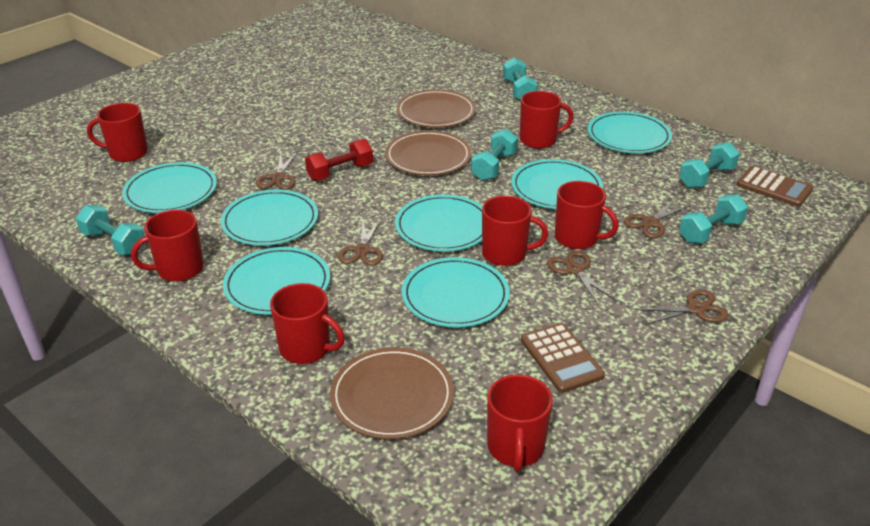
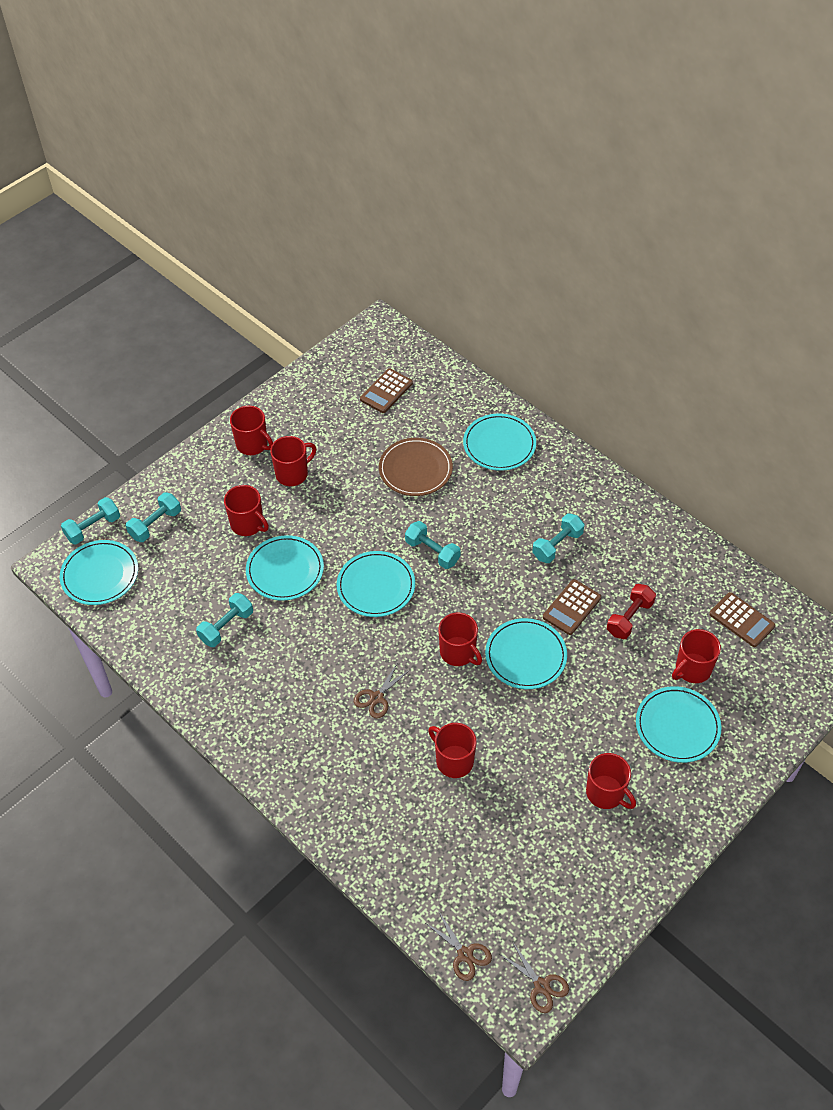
brown calculator: [521,323,605,393] [737,166,813,207] = 2 -> [360,368,413,413] [543,579,601,635] [709,592,775,647] = 3
brown plate: [330,347,454,439] [385,131,471,176] [396,89,476,128] = 3 -> [379,438,453,496] = 1
brown scissors: [256,152,297,190] [338,219,383,266] [547,251,616,304] [624,200,690,238] [637,290,728,325] = 5 -> [354,662,411,719] [426,912,492,981] [501,941,569,1013] = 3
turquoise plate: [122,162,217,213] [221,190,318,246] [223,247,330,315] [395,195,483,252] [402,257,510,328] [511,159,603,209] [588,112,672,153] = 7 -> [60,540,138,605] [246,535,324,601] [336,551,415,617] [463,414,536,471] [485,618,567,689] [636,686,721,763] = 6

